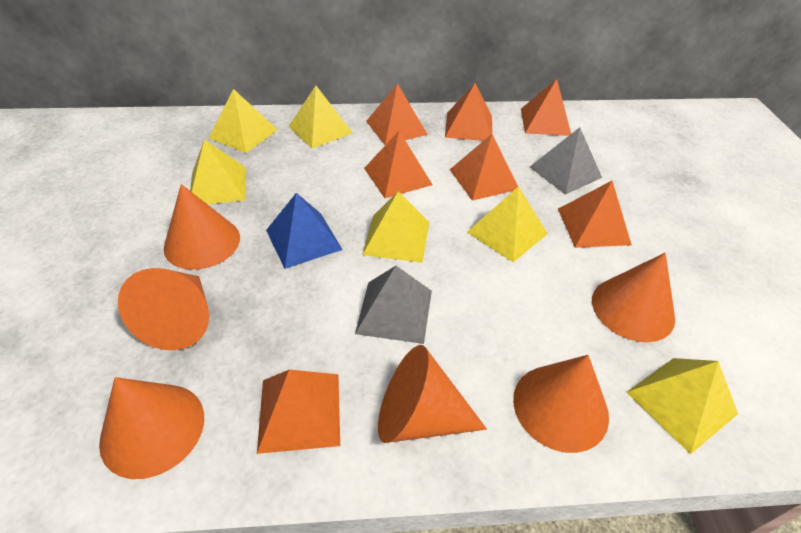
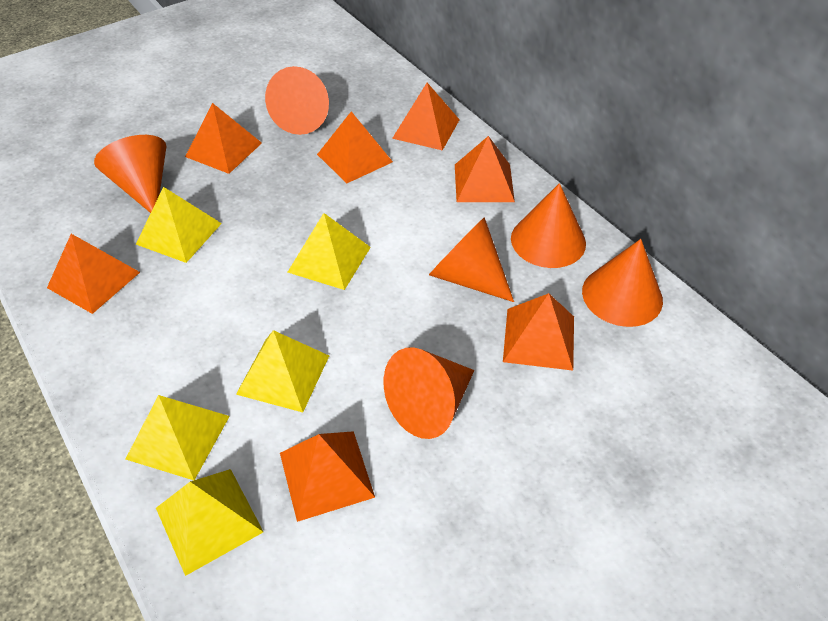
blue pyramid: [266,193,343,269] = 1 -> none = 0
grey pyramid: [355,266,432,344] [530,127,602,195] = 2 -> none = 0
yellow pyramid: [190,139,246,204] [209,89,278,153] [288,86,353,149] [362,191,429,263] [467,186,548,262] [626,358,738,454] = 6 -> [126,395,230,480] [136,187,222,263] [156,469,263,576] [236,330,329,412] [287,213,371,290] = 5

